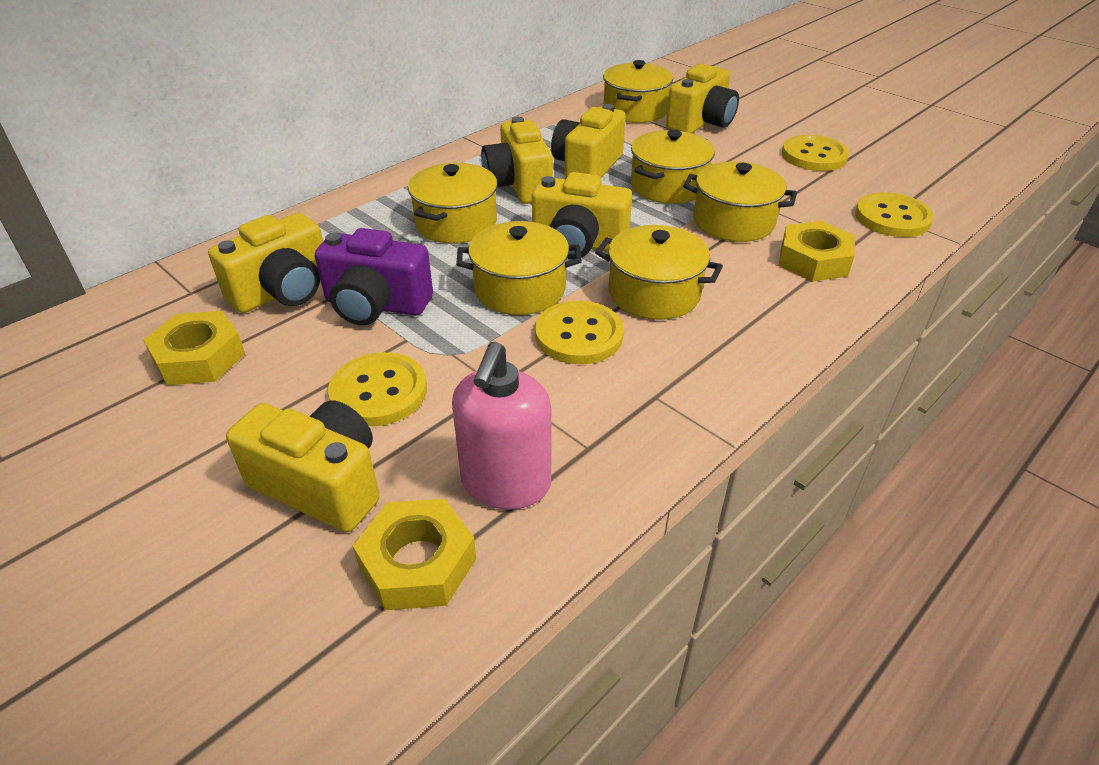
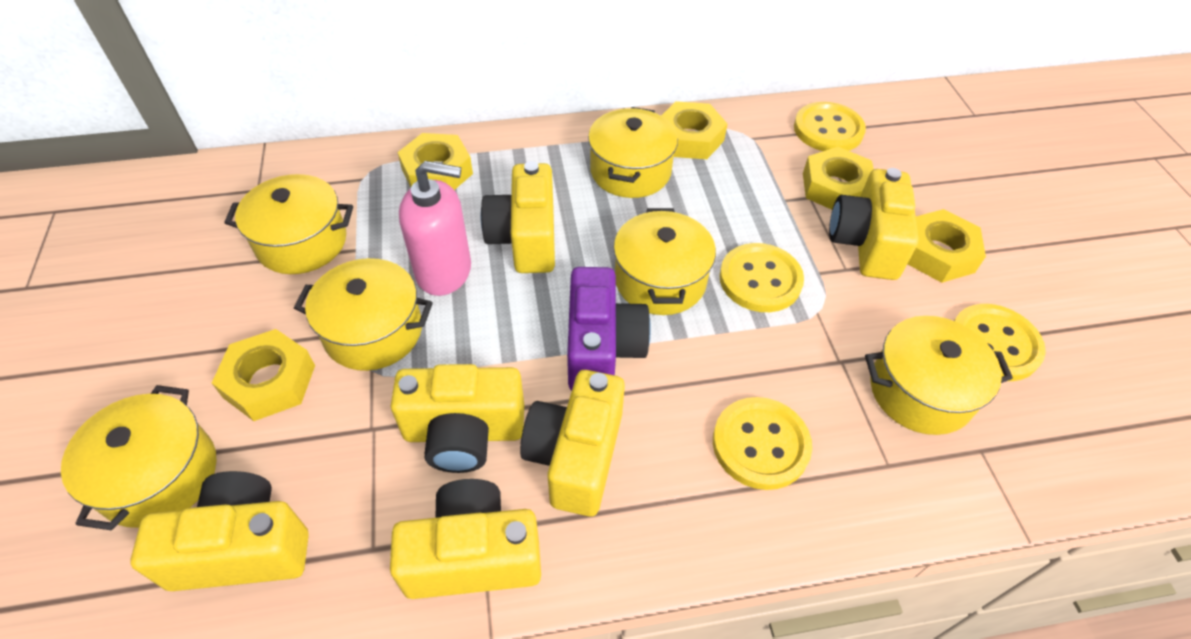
yellow nut: [143,311,245,386] [353,499,476,610] [779,221,855,282] = 3 -> [212,329,315,421] [397,133,473,190] [661,101,727,159] [803,147,874,210] [908,209,986,283] = 5

